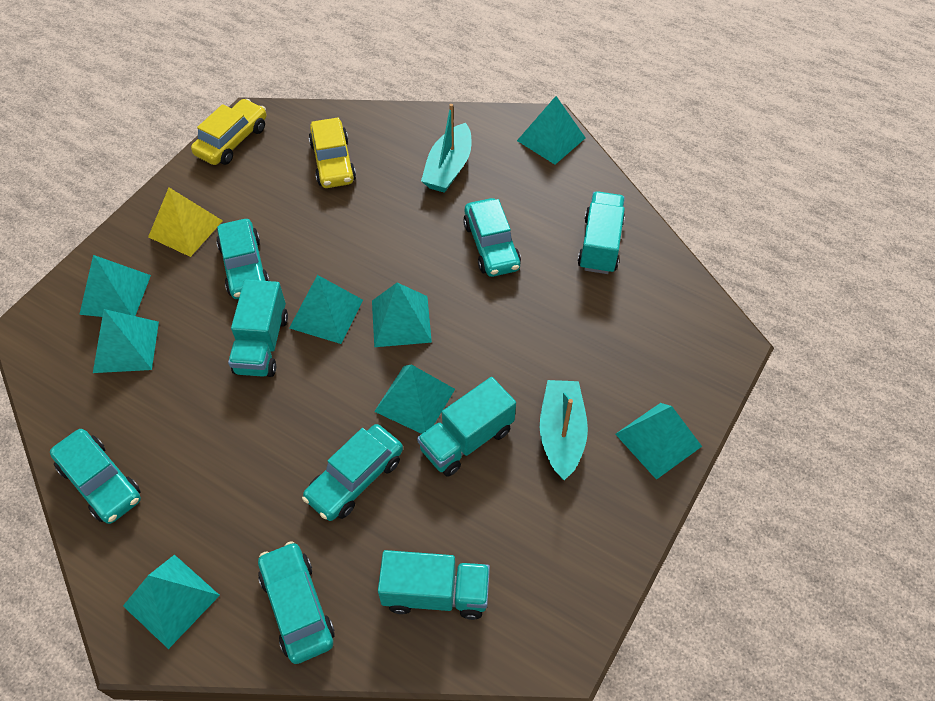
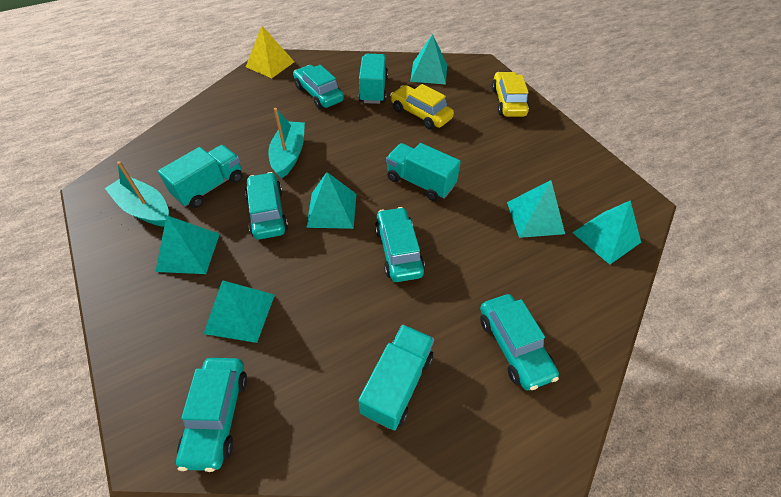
turquoise pyramid: [79,255,151,317] [93,309,159,373] [123,554,220,649] [289,275,363,344] [372,283,432,347] [374,364,455,434] [517,96,586,164] [615,403,702,480] = 8 -> [155,216,220,274] [203,280,275,343] [306,172,356,229] [410,34,447,85] [507,180,565,238] [572,200,641,265] = 6

